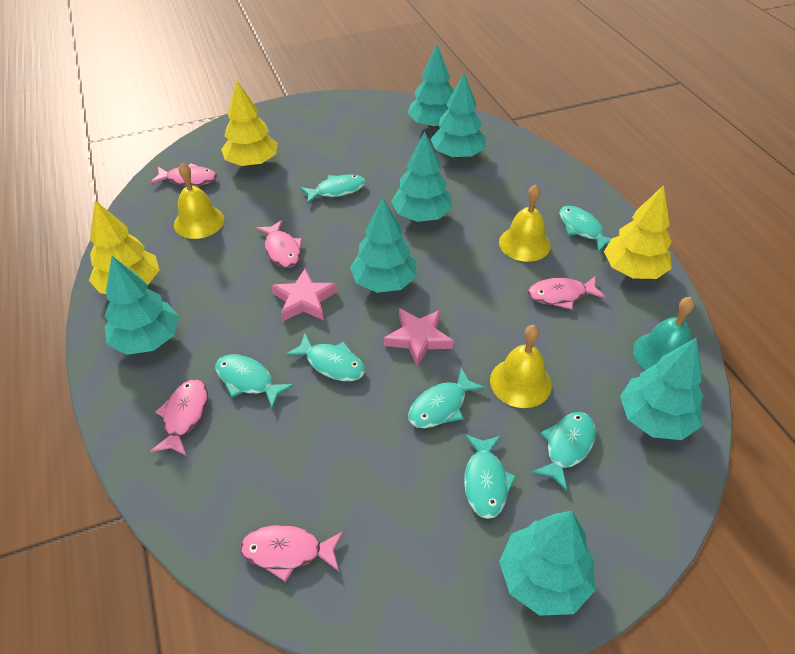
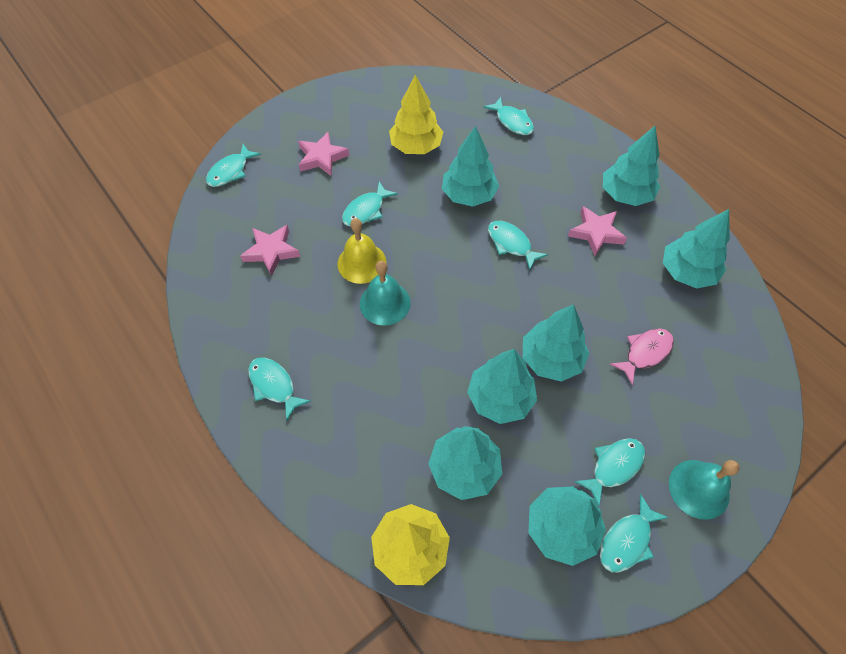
pink fish: [150,163,217,186] [150,379,208,456] [240,525,343,582] [256,220,302,268] [528,276,606,310] = 5 -> [610,328,674,385] = 1
pink star: [271,269,337,321] [384,308,453,367] = 2 -> [240,225,300,276] [298,132,349,176] [568,206,627,256] = 3
turquoise bell: [633,297,695,370] = 1 -> [360,261,411,326] [669,460,740,520] = 2
yellow bell: [174,163,224,239] [490,325,552,408] [499,184,551,262] = 3 -> [338,218,386,284] = 1
yellow tree: [89,200,160,294] [221,81,278,167] [604,185,672,279] = 3 -> [371,504,450,585] [389,75,443,154] = 2

